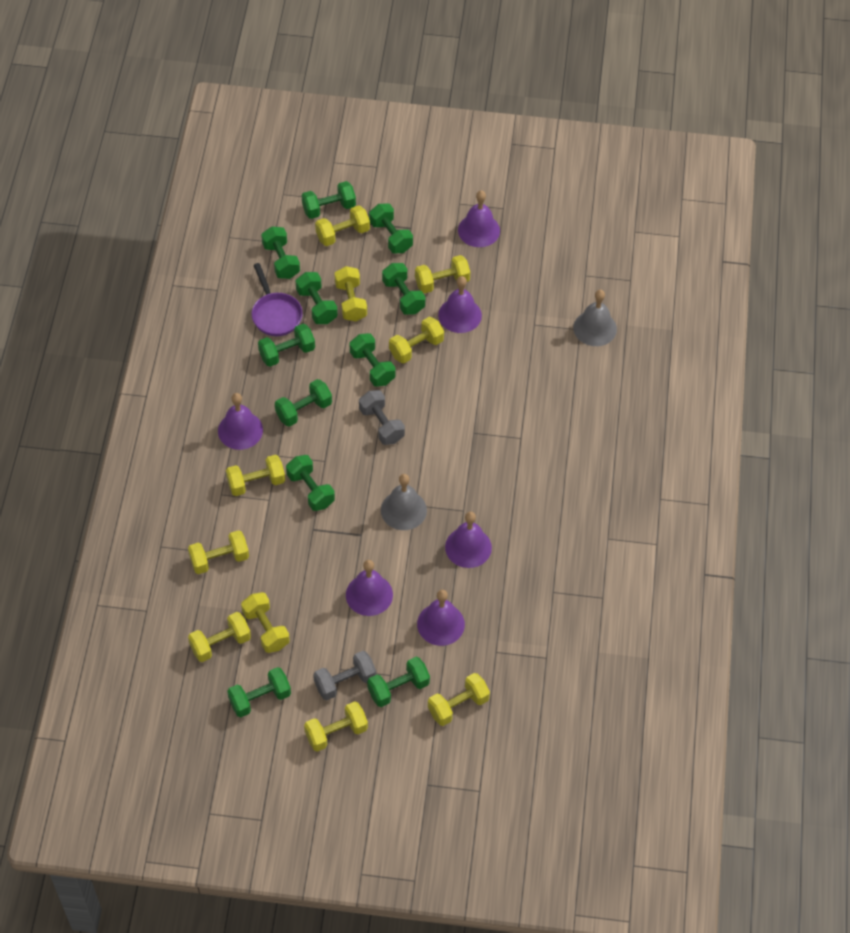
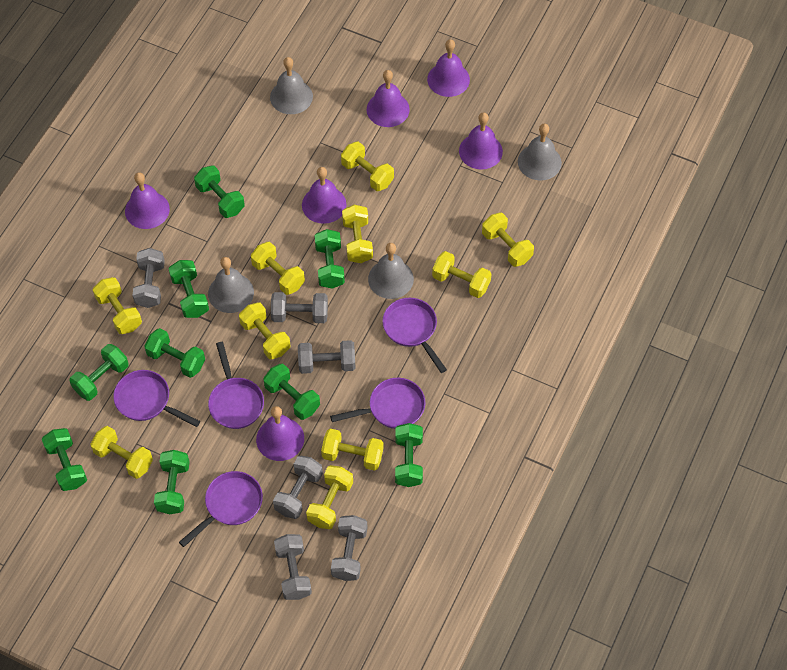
green dumbbell: [227,667,291,717] [258,324,315,367] [261,226,300,279] [275,379,332,427] [286,455,335,511] [296,272,338,324] [302,181,356,219] [350,333,396,387] [367,657,430,707] [369,204,413,253] [382,263,425,315] = 11 -> [42,428,87,491] [69,344,129,401] [144,328,205,378] [154,450,190,514] [168,260,209,318] [194,165,245,218] [263,364,320,420] [315,229,345,289] [395,423,423,487] = 9
grey bell: [381,474,427,530] [573,290,617,346] = 2 -> [208,257,254,313] [270,57,313,114] [368,243,414,299] [518,124,562,181] = 4
grey dumbbell: [313,651,376,700] [359,390,405,445] = 2 -> [132,248,165,308] [271,292,328,323] [273,456,323,519] [274,534,312,600] [298,340,355,374] [331,515,367,581] = 6
purple pan: [251,263,303,336] = 1 -> [113,370,200,427] [179,471,263,547] [208,342,264,429] [330,378,425,429] [382,298,447,373] = 5

